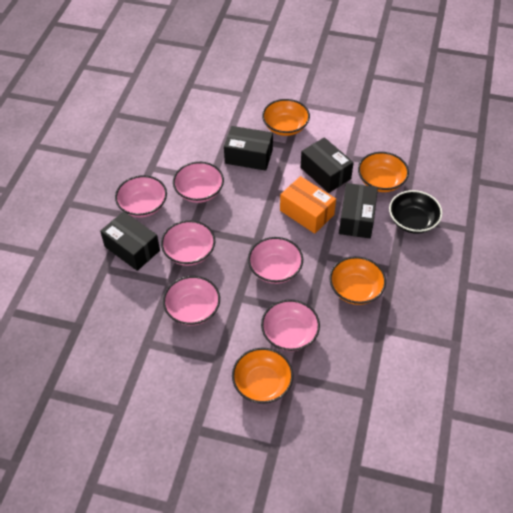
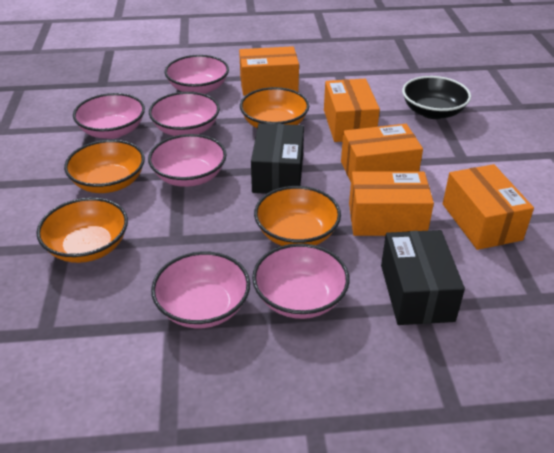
black box: [100,211,160,271] [224,126,273,171] [300,137,354,193] [339,183,378,238] = 4 -> [251,123,304,194] [381,230,465,325] = 2
orange box: [280,176,336,234] = 1 -> [239,46,299,96] [324,79,380,142] [341,124,423,182] [349,172,434,236] [443,164,534,250] = 5

